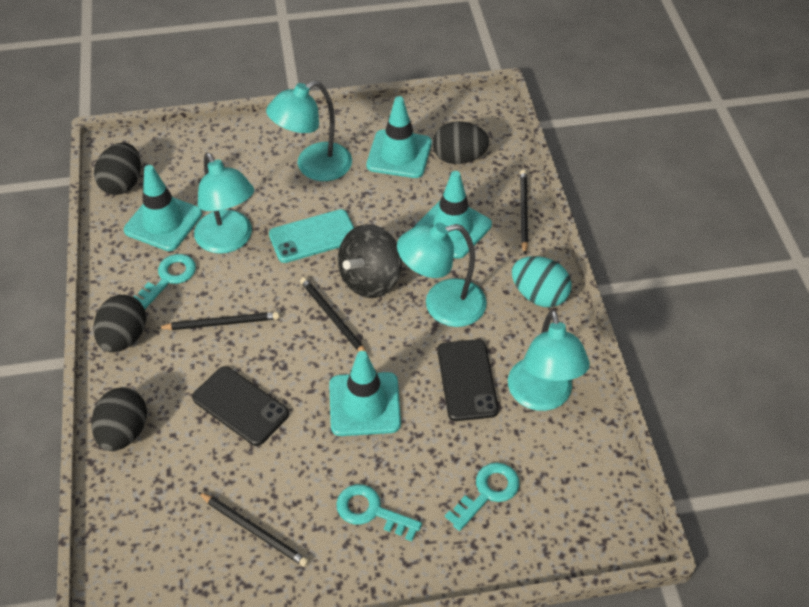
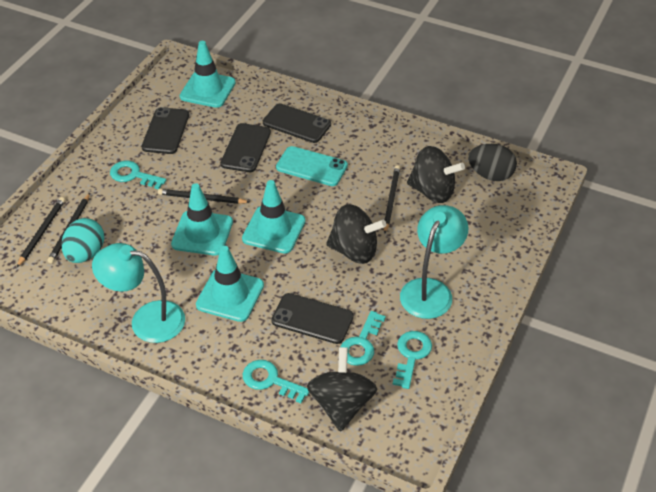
black egg: [91,387,147,451] [93,295,146,352] [94,142,141,195] [433,121,489,164] = 4 -> [468,144,517,181] = 1
black phone: [192,366,289,446] [437,339,499,421] = 2 -> [142,107,189,154] [221,123,271,172] [263,103,331,143] [271,293,354,344] = 4
black spinning top: [338,224,402,298] = 1 -> [307,347,377,432] [326,204,387,264] [407,146,465,203] = 3
turquoise key: [133,254,196,309] [336,484,422,542] [445,462,519,531] = 3 -> [110,161,166,189] [243,360,309,403] [340,311,386,366] [393,331,432,389] = 4
turquoise lamp: [194,152,254,254] [266,81,352,181] [397,222,487,327] [508,309,590,411] = 4 -> [92,243,185,343] [400,205,468,319] = 2

